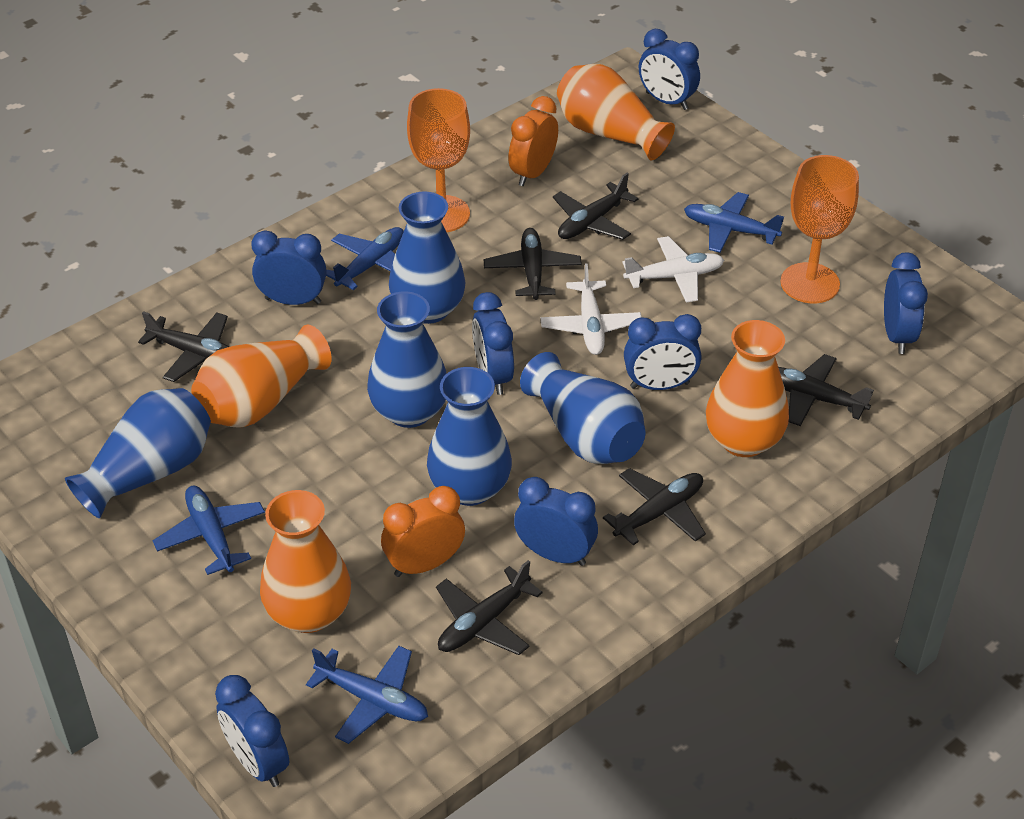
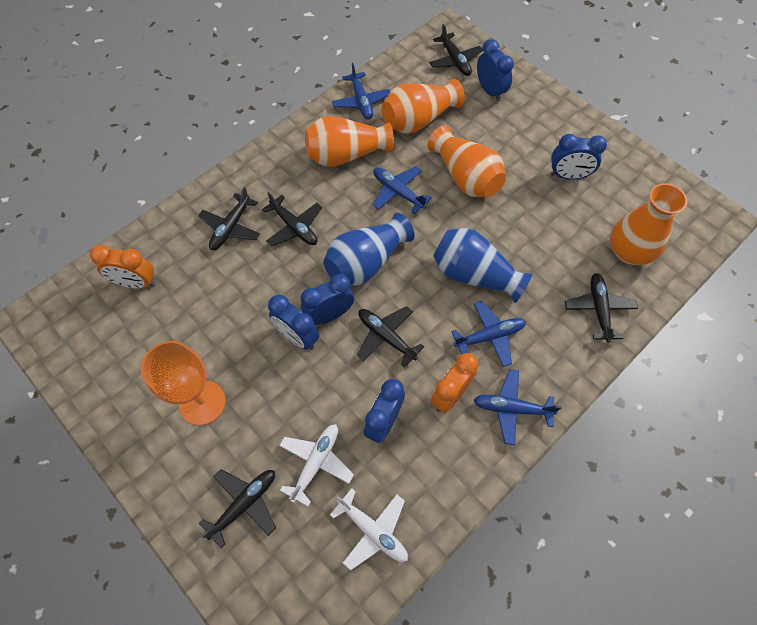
blue clock: [215,675,289,787] [251,230,327,305] [472,292,514,395] [514,477,598,566] [624,314,701,390] [639,29,700,110] [884,252,928,354] = 7 -> [268,295,319,350] [301,274,354,325] [364,379,405,443] [477,39,514,102] [551,134,607,180] = 5
blue vase: [65,388,211,518] [367,291,447,428] [389,191,466,324] [427,367,512,506] [520,352,646,464] = 5 -> [324,213,414,285] [433,228,532,303] = 2
orange goblet: [407,88,470,232] [780,155,859,303] = 2 -> [141,341,226,425] = 1

